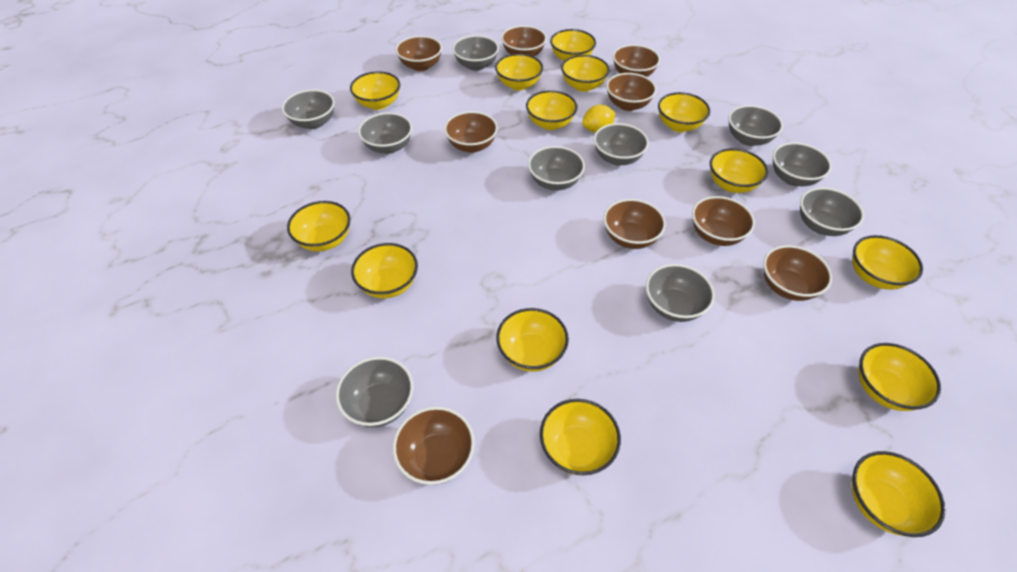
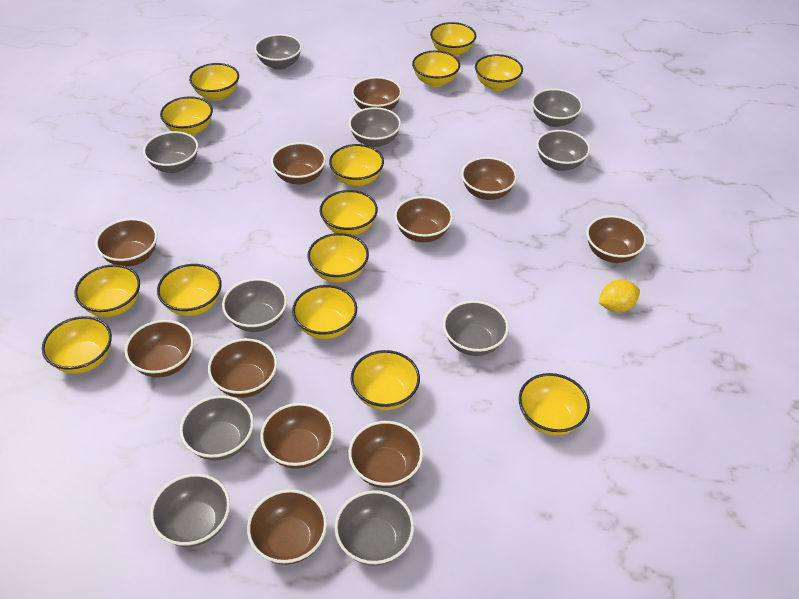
brown bowl: [393,407,475,485] [396,36,442,71] [444,111,498,153] [501,25,547,56] [604,199,666,249] [606,73,657,111] [613,44,660,77] [692,196,755,246] [763,245,832,301] = 9 -> [95,218,157,267] [125,320,194,378] [208,338,277,398] [247,489,327,565] [260,403,334,469] [271,142,326,185] [349,421,423,488] [352,77,402,110] [394,196,453,242] [461,157,517,200] [586,215,647,263] = 11

